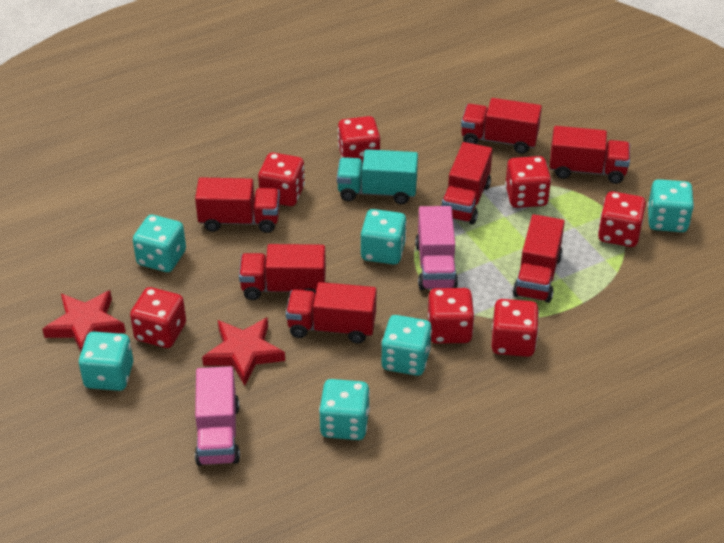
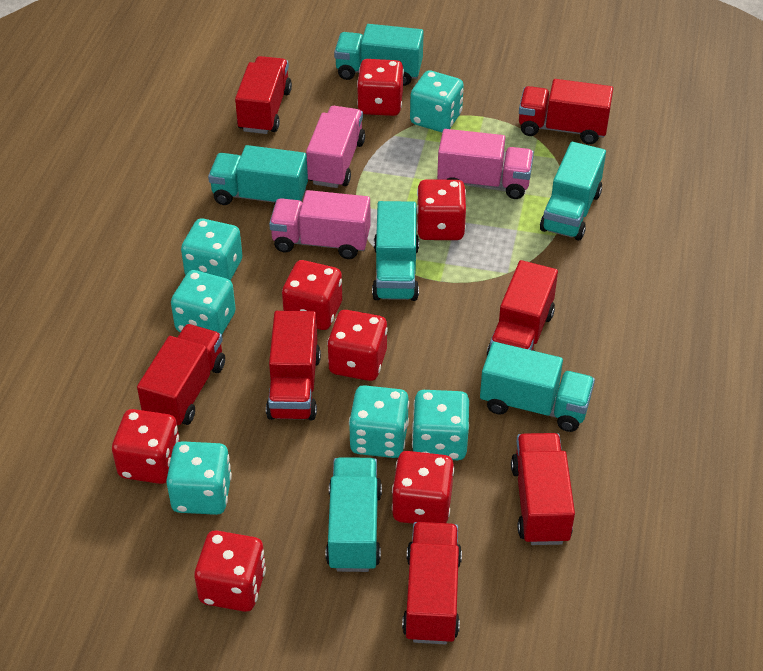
pink truck: [195,366,240,466] [415,206,458,290] = 2 -> [269,190,371,259] [306,106,365,188] [437,129,534,199] = 3
red star: [42,290,126,351] [202,317,285,386] = 2 -> none = 0
turquoise truck: [337,149,418,204] = 1 -> [208,145,308,205] [326,457,382,572] [334,24,424,86] [372,201,419,301] [480,342,595,432] [540,142,606,241] = 6

